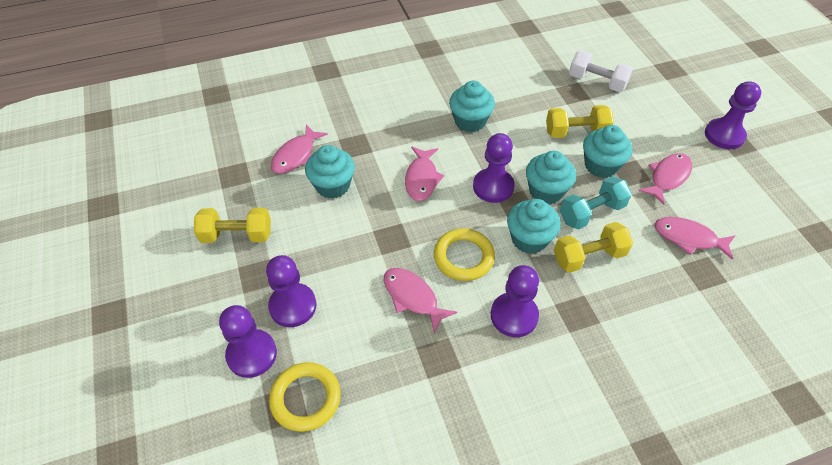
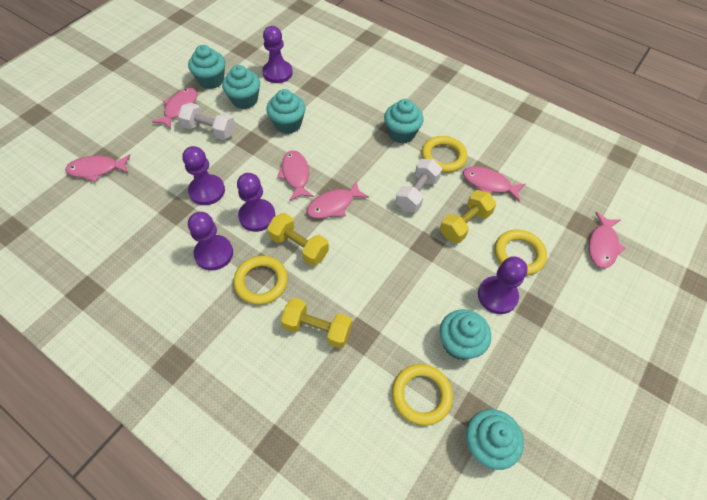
pink fish: [271,124,328,174] [384,268,457,333] [405,147,445,201] [638,153,692,205] [655,217,736,260] = 5 -> [65,154,131,182] [152,88,197,129] [277,151,314,201] [306,181,369,218] [463,167,525,202] [589,212,625,268] = 6
turquoise cupcake: [305,145,355,199] [449,80,495,132] [507,199,561,254] [526,151,576,204] [583,125,632,178] = 5 -> [188,45,225,89] [222,65,260,109] [266,89,306,134] [384,99,424,143] [440,309,491,360] [466,409,524,470] = 6
turquoise dumbbell: [560,176,632,230] = 1 -> none = 0
white dumbbell: [569,51,633,92] = 1 -> [178,103,236,140] [396,159,442,212] = 2
yellow ring: [269,362,341,432] [434,228,495,281] = 2 -> [233,256,288,305] [392,364,453,426] [422,136,467,173] [495,230,547,276] = 4

